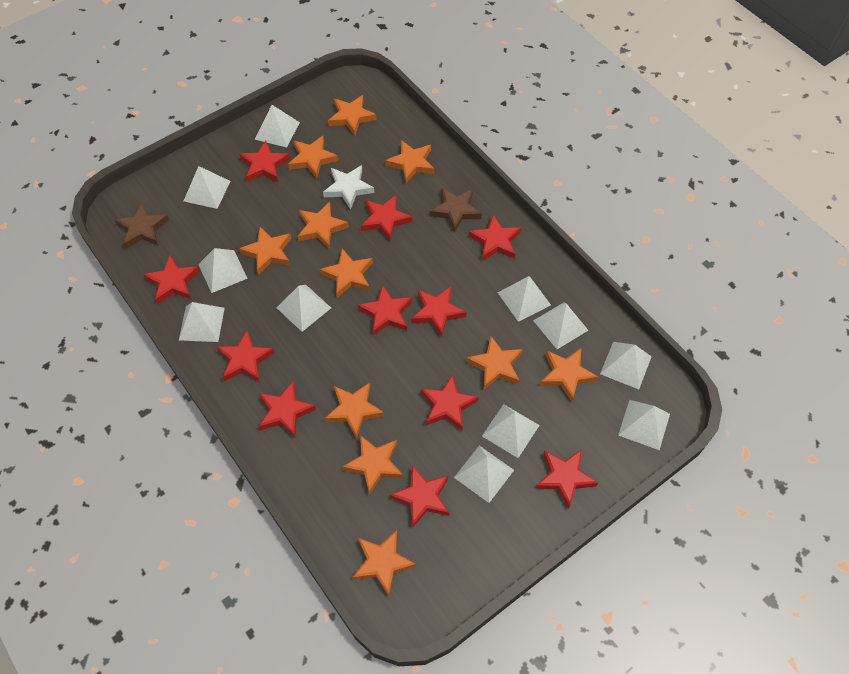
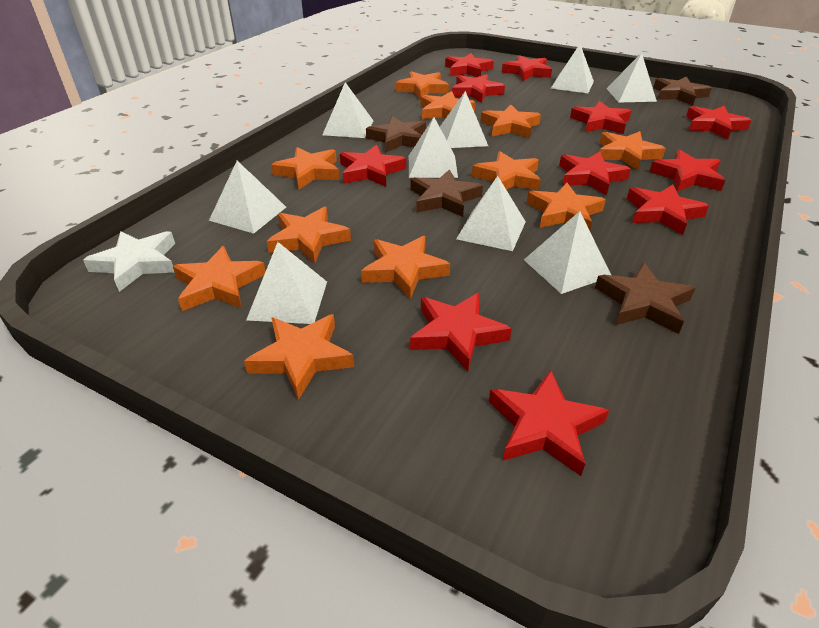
brown star: [115,203,169,249] [430,187,482,233] = 2 -> [366,116,426,153] [410,169,483,217] [595,262,695,334] [653,76,712,106] = 4
white pyramid: [179,302,225,342] [184,166,231,209] [198,248,248,293] [255,105,300,147] [277,285,331,332] [454,446,514,503] [482,404,540,458] [498,276,551,322] [533,302,589,349] [600,342,652,389] [618,400,670,450] = 11 -> [209,161,286,234] [246,242,327,324] [322,82,373,138] [409,117,458,178] [440,91,488,148] [456,176,526,251] [524,211,611,294] [551,44,594,93] [606,53,657,102] = 9

